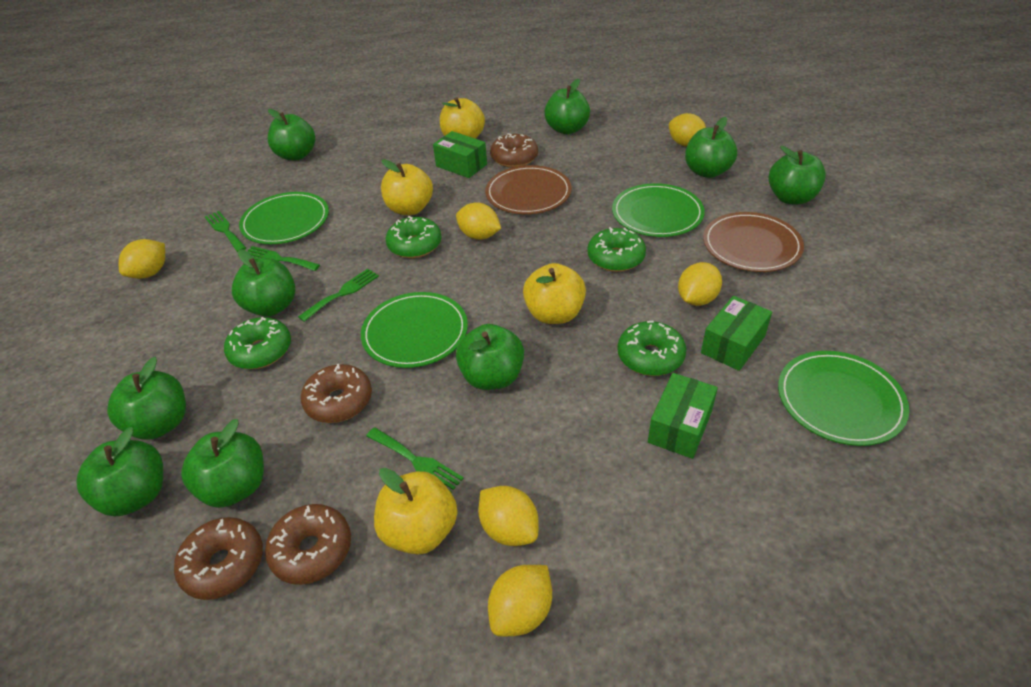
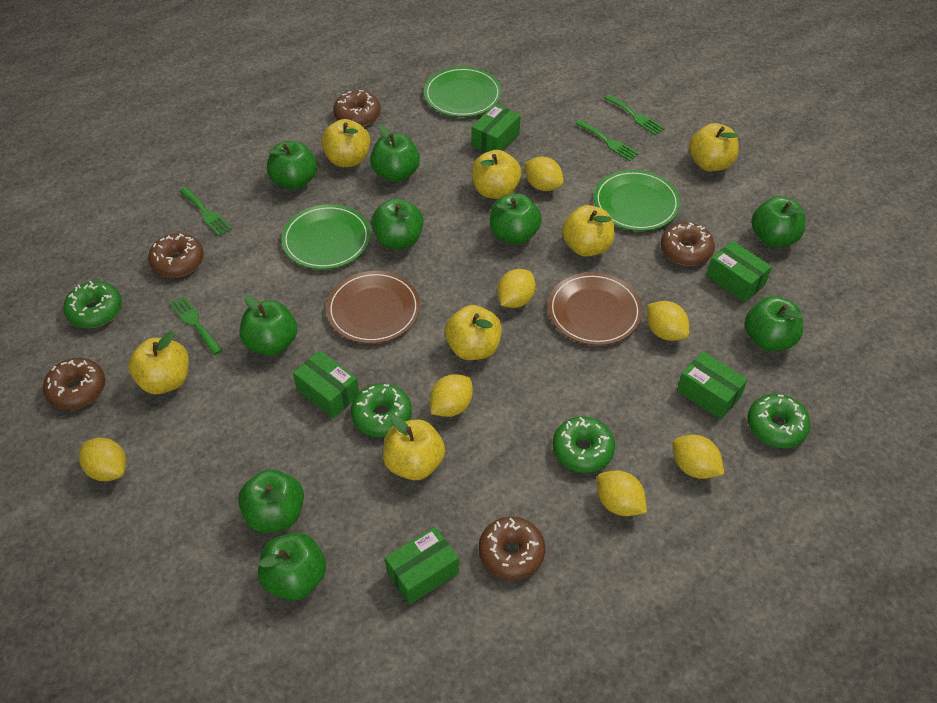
brown donut: [174,517,263,600] [265,504,351,585] [301,364,372,423] [490,133,538,168] = 4 -> [43,358,105,410] [148,233,204,277] [333,90,381,127] [479,517,545,580] [661,222,715,266] = 5
green box: [433,131,487,178] [648,373,718,459] [701,296,772,371] = 3 -> [293,350,359,419] [385,527,459,605] [472,104,521,153] [677,351,748,420] [707,241,772,303] = 5
green plate: [239,192,329,244] [361,292,468,368] [612,183,705,237] [778,351,909,446] = 4 -> [281,204,371,269] [424,67,502,117] [594,170,680,231] = 3
yellow apple: [374,468,458,555] [381,159,433,215] [440,97,485,139] [523,263,586,324] = 4 -> [128,331,189,394] [321,119,370,167] [383,415,445,480] [445,305,502,360] [471,150,521,199] [562,205,614,257] [689,123,739,171] = 7
yellow lemon: [119,239,165,279] [456,202,501,240] [478,486,539,546] [488,565,552,636] [669,113,706,146] [678,262,722,306] = 6 -> [79,438,126,481] [430,374,473,417] [497,269,536,308] [524,156,564,191] [597,470,647,516] [647,301,689,341] [672,435,724,479] = 7

